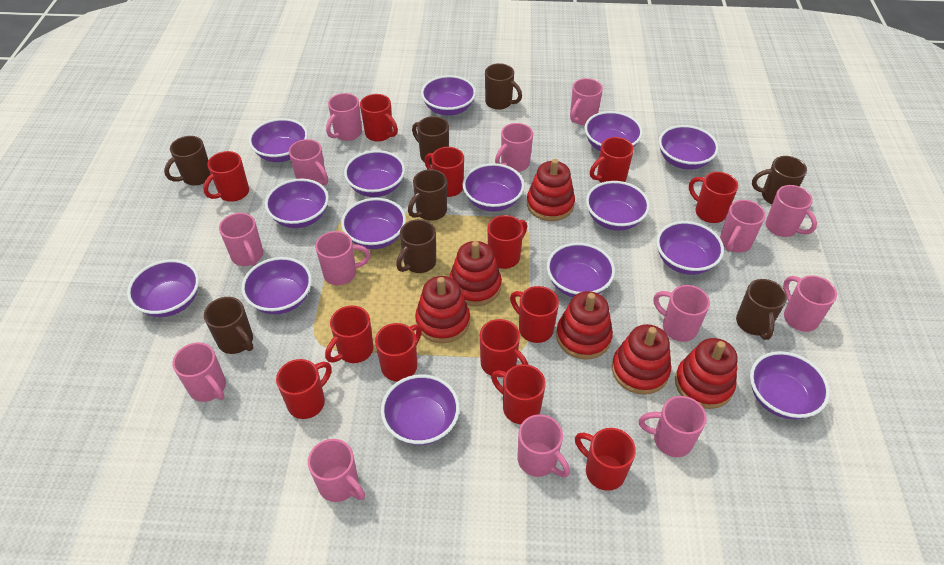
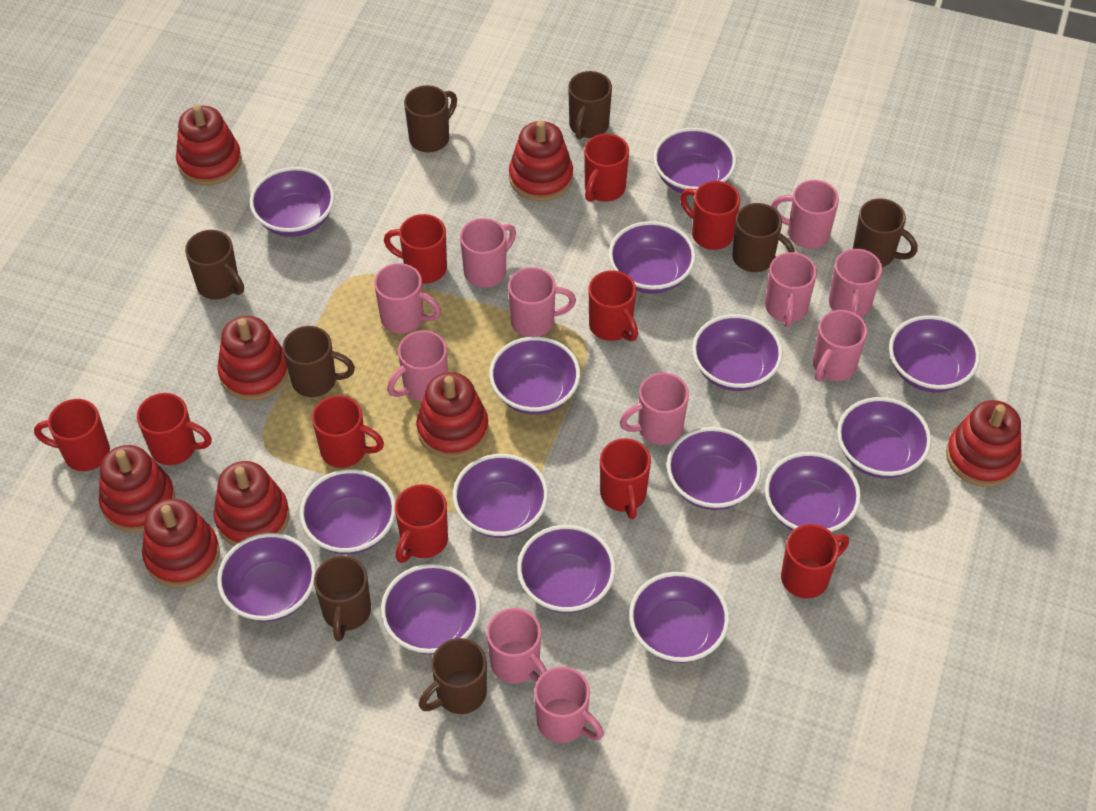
pink mug: [173,343,226,402] [219,213,263,266] [289,139,328,185] [308,439,365,502] [315,231,370,285] [326,93,362,141] [495,123,533,172] [518,414,570,477] [570,78,603,125] [639,396,707,457] [653,285,710,342] [720,200,766,253] [766,185,817,237] [783,275,837,332] = 14 -> [374,263,441,334] [387,330,448,402] [460,218,516,288] [487,608,547,684] [508,267,576,337] [534,667,604,743] [619,373,689,445] [765,252,817,327] [771,180,839,249] [813,310,867,382] [829,249,882,317] = 11
red mug: [203,151,249,202] [276,359,332,419] [325,305,373,363] [360,94,398,142] [375,323,422,381] [424,147,464,197] [480,319,528,377] [487,215,527,269] [491,364,546,424] [510,286,559,343] [575,428,636,491] [590,137,634,183] [689,172,738,223] = 13 -> [34,399,110,471] [137,393,212,465] [312,395,384,468] [384,214,447,284] [395,484,448,563] [584,134,629,202] [589,270,638,341] [600,438,651,519] [680,181,740,250] [781,524,849,599] = 10
red stacking toy: [415,276,470,343] [449,241,502,306] [527,159,575,221] [556,291,613,360] [612,324,671,395] [675,338,738,409] = 6 -> [99,445,175,533] [142,499,220,588] [176,105,242,185] [214,461,289,546] [217,316,289,401] [417,372,488,458] [509,121,573,202] [946,400,1021,487] = 8

